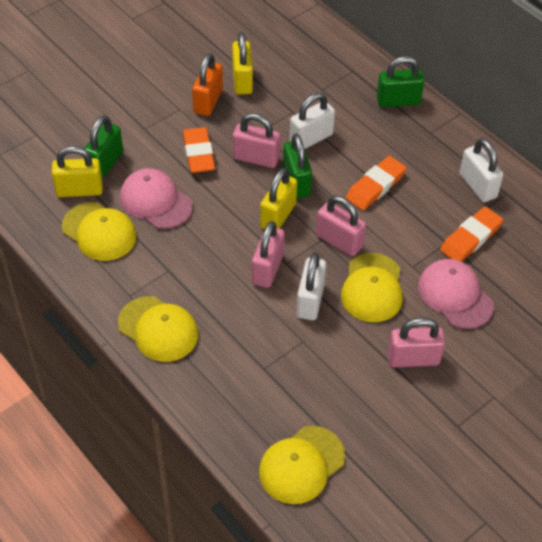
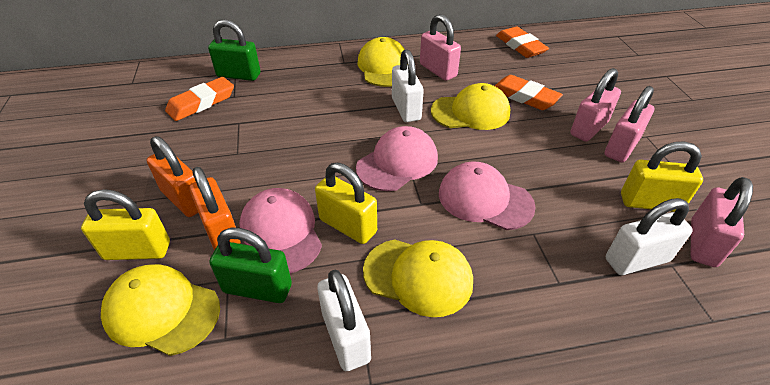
green padlock: [84,115,123,179] [283,133,312,198] [377,56,425,107] = 3 -> [208,19,261,81] [209,228,292,303] = 2
orange padlock: [192,53,223,116] = 1 -> [147,136,198,217] [189,167,241,251] = 2
pink cap: [120,168,193,229] [418,259,494,329] = 2 -> [239,188,322,273] [356,126,438,191] [439,161,536,230] = 3

